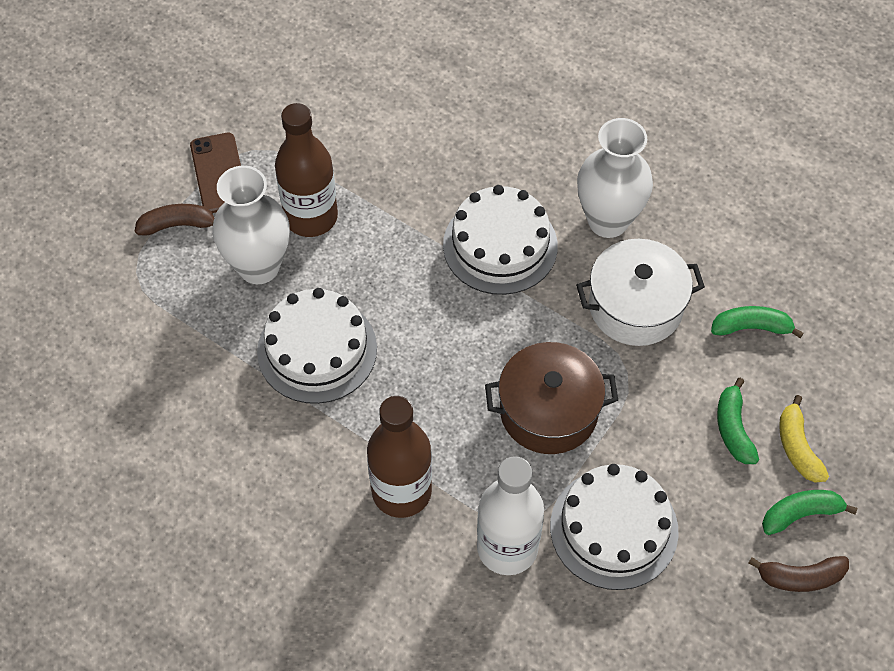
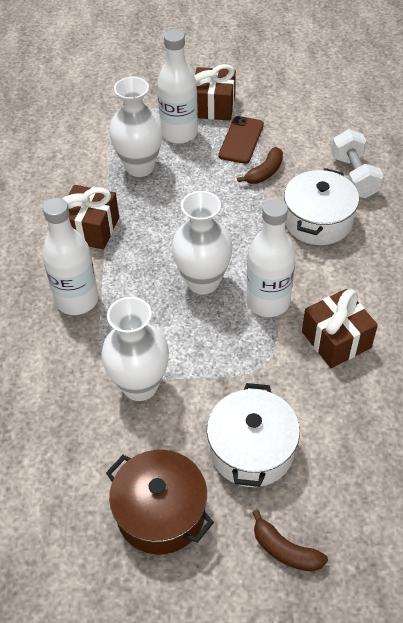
brown bottle: [275,103,338,237] [367,396,432,518] = 2 -> none = 0
brown gift: none = 0 -> [62,185,119,250] [195,64,236,120] [302,289,378,368] = 3
green banana: [711,306,804,338] [717,378,759,464] [762,490,857,535] = 3 -> none = 0
white bottle: [477,456,544,575] = 1 -> [43,198,99,315] [157,30,198,144] [246,199,296,317] = 3
white cake: [257,288,377,404] [443,185,558,295] [550,464,679,590] = 3 -> none = 0
white dumbbell: none = 0 -> [331,129,384,198] = 1
white pot: [576,239,705,346] = 1 -> [207,383,300,487] [284,168,359,245] = 2
white vase: [212,165,290,284] [577,118,653,238] = 2 -> [102,297,169,401] [109,77,163,177] [172,191,233,295] = 3
yellow banana: [779,395,829,483] = 1 -> none = 0

